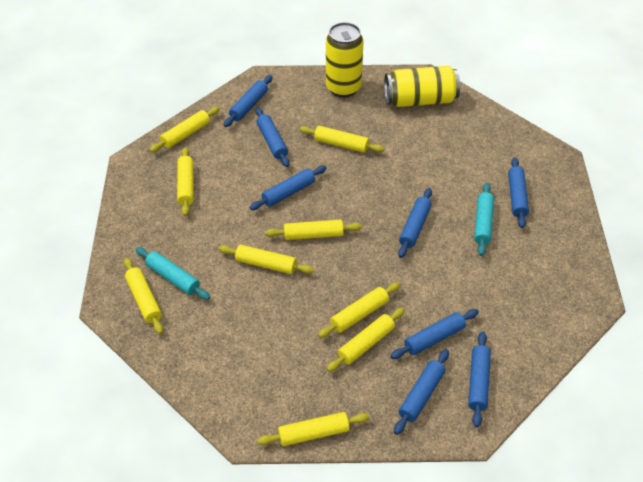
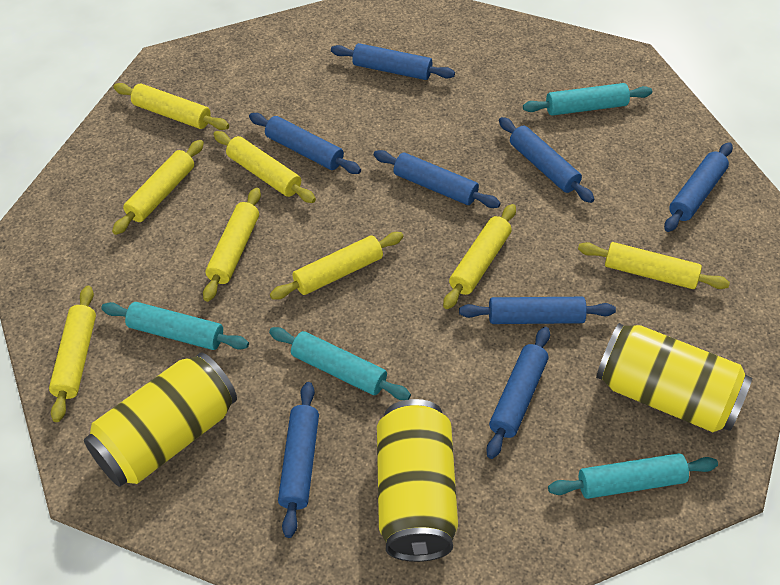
turquoise rolling pin: [136,247,210,300] [474,183,494,256] = 2 -> [101,302,249,350] [269,327,411,400] [523,83,652,116] [548,453,718,499] = 4
yellow can: [326,22,363,98] [384,66,460,107] = 2 -> [84,352,237,487] [377,399,458,562] [596,323,752,432] = 3
yellow rolling pin: [124,258,163,334] [149,107,220,152] [177,147,194,216] [219,244,314,274] [257,412,369,446] [265,220,362,240] [300,126,384,153] [318,282,400,338] [327,308,405,372] = 9 -> [49,286,96,422] [112,140,204,235] [113,83,229,130] [203,188,261,302] [213,131,316,203] [270,232,404,300] [443,204,516,309] [578,242,730,289] = 8

